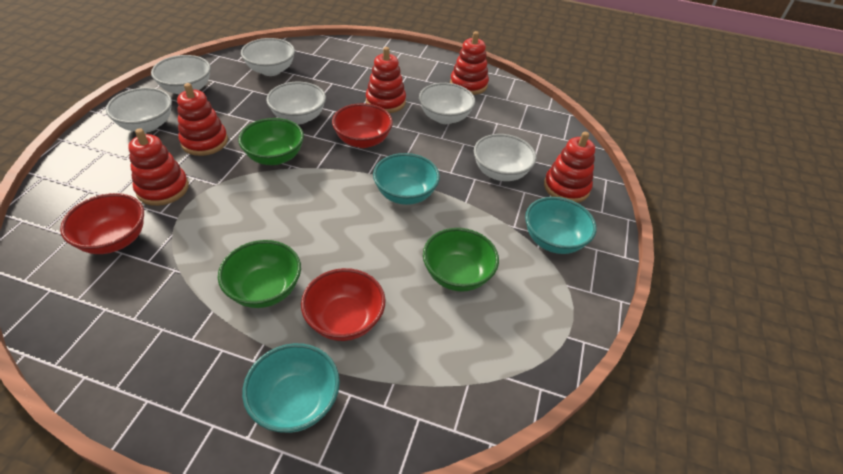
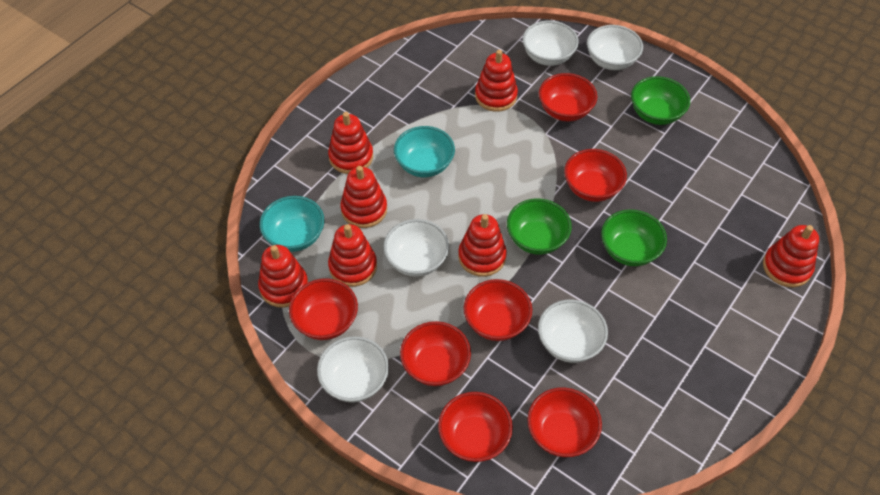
red bowl: [60,193,144,254] [301,268,386,341] [332,103,393,148] = 3 -> [289,278,358,340] [400,321,471,386] [438,392,513,462] [463,279,532,341] [527,387,602,457] [539,73,597,121] [564,149,627,202] = 7
red stacking toy: [128,128,189,206] [177,83,228,156] [366,47,406,113] [450,31,489,95] [544,132,595,203] = 5 -> [258,245,308,308] [328,112,373,174] [328,224,377,287] [340,166,387,228] [458,214,507,277] [475,50,518,112] [763,225,819,287] = 7
turquoise bowl: [242,343,340,433] [373,153,440,205] [525,197,597,254] = 3 -> [260,196,324,252] [394,126,455,177] = 2
white bowl: [106,88,172,133] [151,55,211,95] [241,38,295,76] [266,82,326,124] [419,83,475,124] [474,134,536,181] = 6 -> [317,336,389,402] [383,219,449,277] [523,20,579,66] [538,300,608,363] [587,25,643,70] = 5

